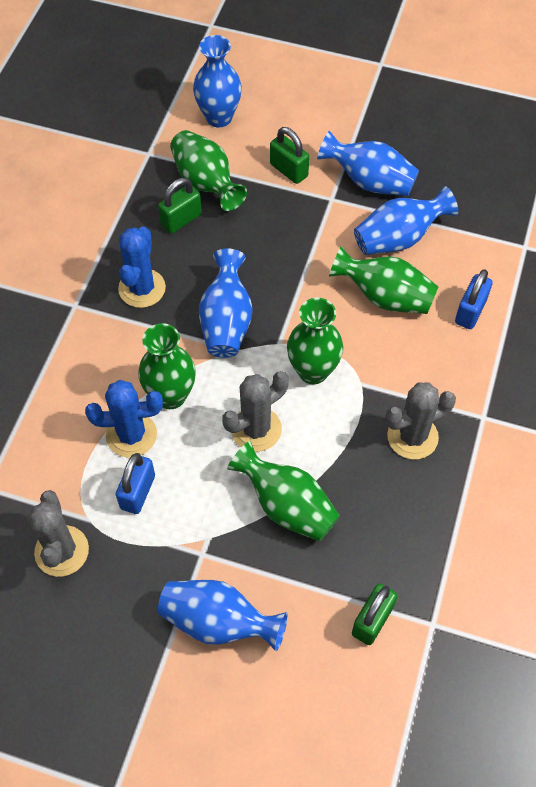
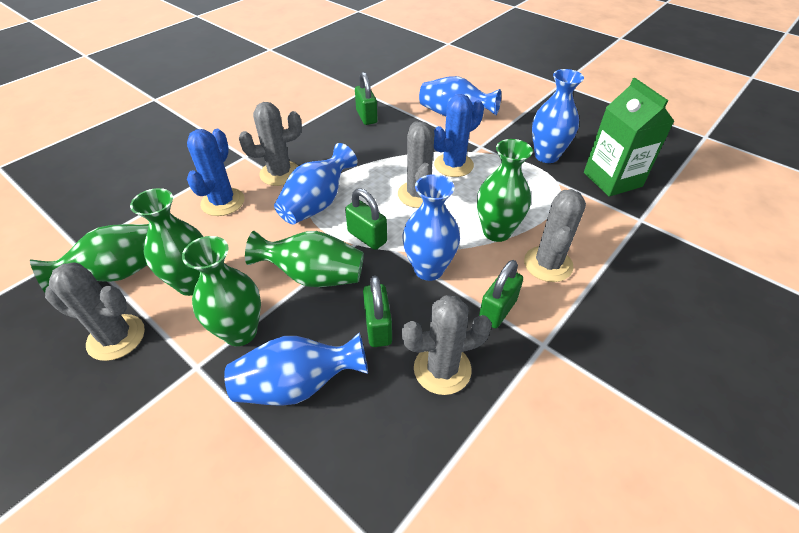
blue padlock: [116,453,155,514] [455,269,493,329] = 2 -> none = 0
green carton: none = 0 -> [584,78,675,197] = 1
green padlock: [158,178,202,234] [270,127,309,184] [352,584,397,645] = 3 -> [345,188,387,250] [355,72,378,125] [363,275,392,347] [479,260,523,328] = 4
grey cactus: [28,490,89,577] [222,371,289,452] [385,382,456,459] = 3 -> [45,262,145,361] [239,102,302,186] [398,121,435,208] [402,295,492,395] [524,189,586,282] = 5

